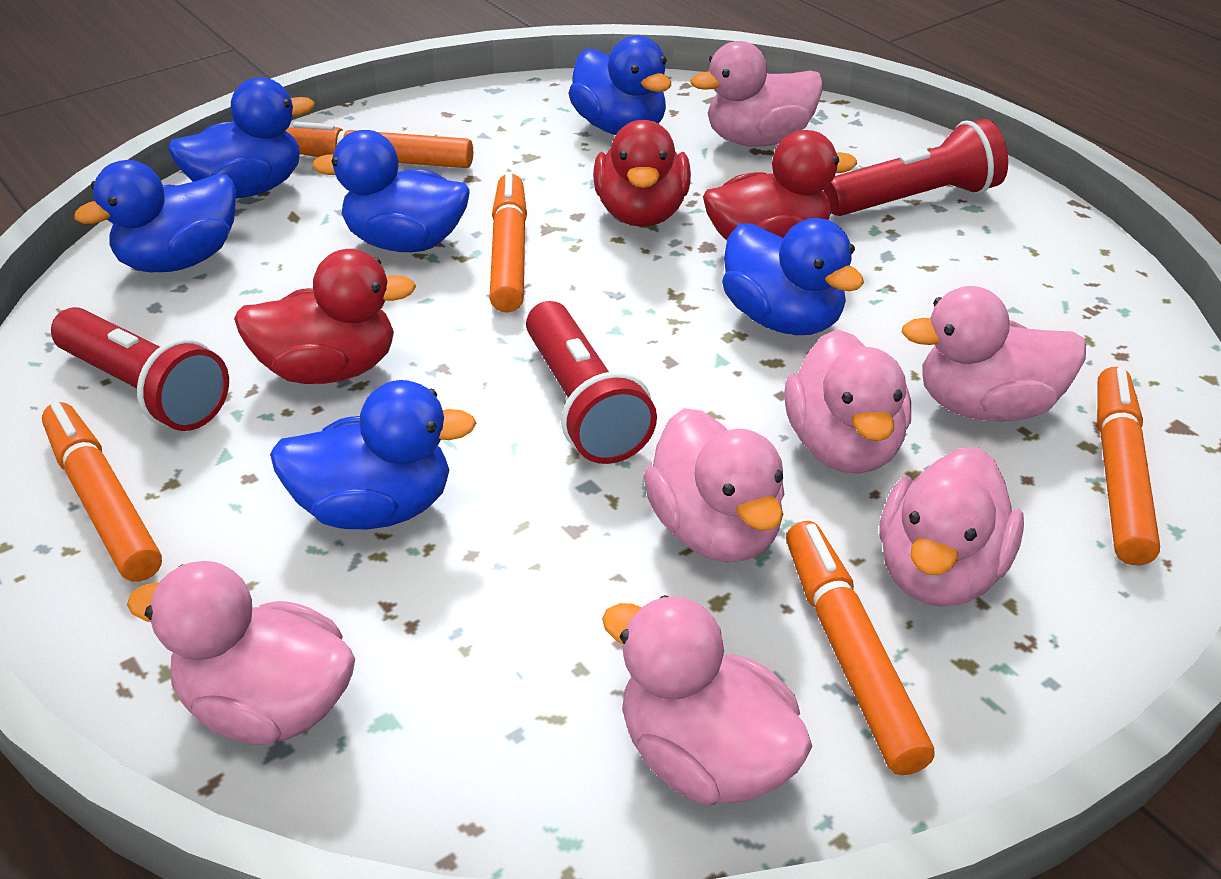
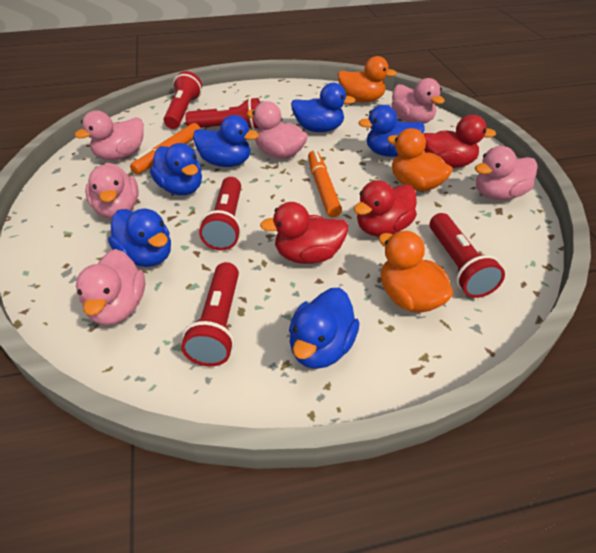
orange duck: none = 0 -> [338,56,397,102] [379,231,454,313] [387,128,453,191] = 3
orange marker: [42,402,162,582] [286,122,473,168] [490,172,527,313] [786,521,935,775] [1097,367,1160,565] = 5 -> [130,123,201,174] [308,150,342,217] = 2
pink duck: [127,561,355,745] [602,595,813,805] [643,408,784,562] [690,41,823,147] [784,329,911,474] [879,447,1024,607] [902,286,1086,422] = 7 -> [75,111,144,160] [76,249,145,325] [85,163,139,219] [247,101,308,159] [391,78,445,124] [475,146,537,200] = 6
red flashlight: [51,307,229,431] [526,301,657,464] [823,119,1008,216] = 3 -> [163,71,202,129] [181,262,239,366] [185,97,260,130] [199,177,241,250] [430,213,505,298] = 5

